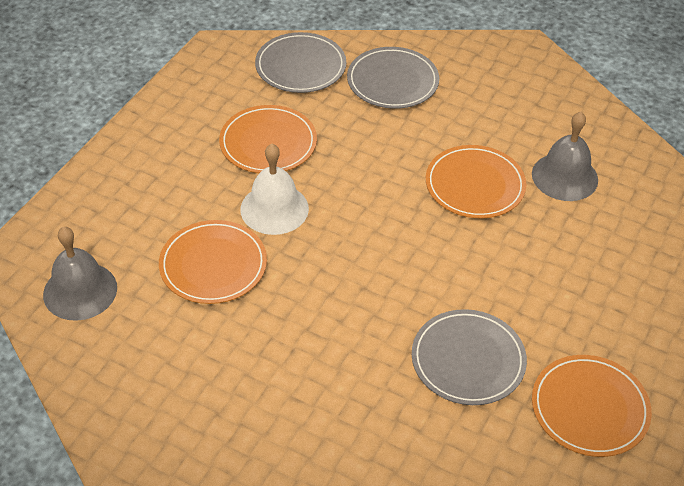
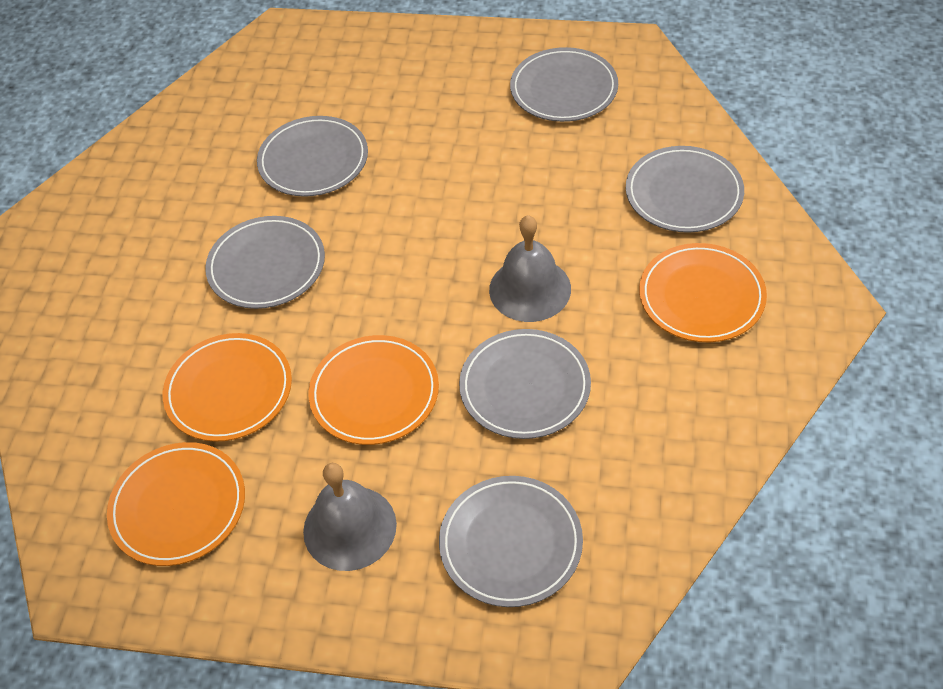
grey plate: [255,32,346,93] [347,47,439,109] [412,309,527,405] = 3 -> [205,216,325,309] [257,116,368,197] [439,476,583,607] [459,329,591,439] [510,47,618,122] [626,146,744,233] = 6
white bell: [240,144,309,235] = 1 -> none = 0

